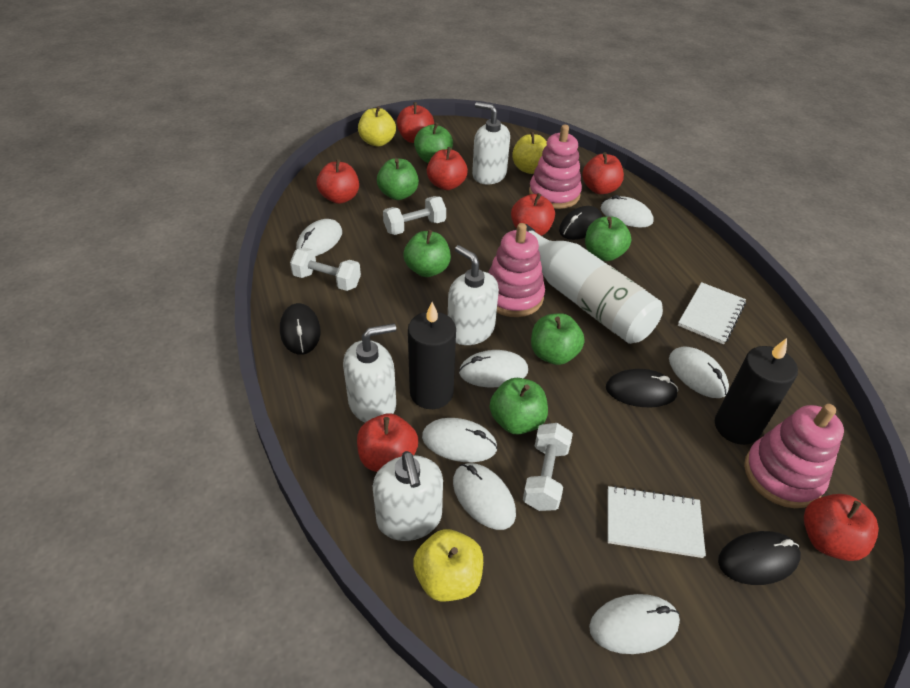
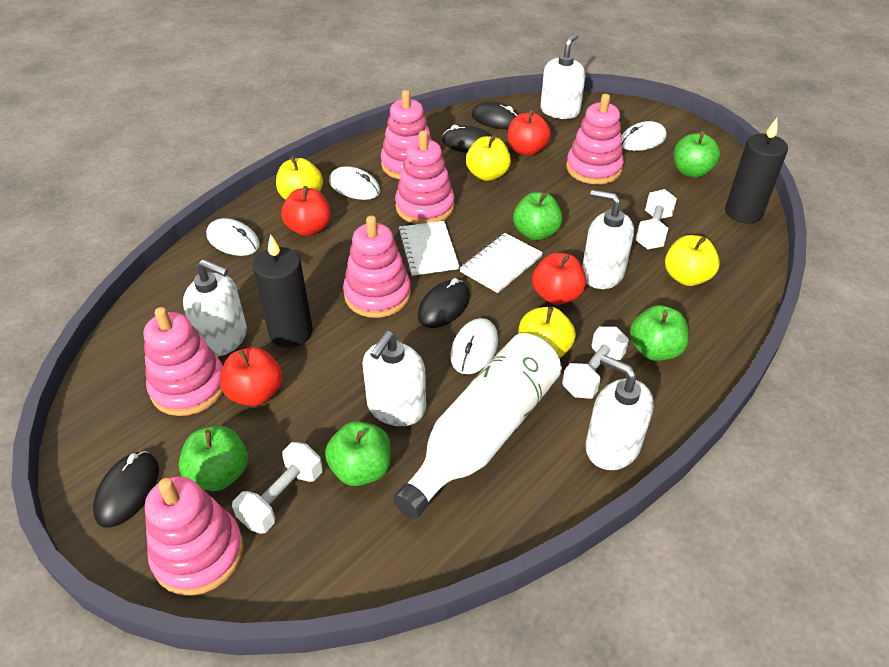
green apple: [377,158,419,200] [403,230,451,277] [414,123,453,163] [490,378,548,435] [531,313,585,365] [585,217,631,261] = 6 -> [179,426,248,491] [325,421,391,486] [513,192,563,240] [630,305,689,361] [674,131,720,178] = 5
pink stacking toy: [488,223,545,317] [529,125,582,209] [744,404,844,508] = 3 -> [144,307,223,416] [145,476,243,596] [343,216,411,318] [381,90,432,179] [395,130,454,224] [566,94,624,184] = 6
red apple: [317,159,359,204] [357,413,418,472] [397,102,434,143] [427,147,468,190] [511,193,555,236] [582,152,624,194] [804,494,879,561] = 7 -> [220,347,282,406] [281,186,331,236] [508,110,551,156] [532,253,586,305] = 4
white mouse: [296,219,342,256] [422,418,498,462] [453,463,516,530] [459,350,528,387] [589,594,680,654] [601,195,654,227] [669,346,729,398] = 7 -> [206,218,260,256] [329,166,380,200] [450,318,498,374] [621,121,667,151] = 4
white soap dispenser: [343,323,396,423] [373,451,443,541] [448,245,499,345] [472,102,510,185] = 4 -> [183,259,247,357] [362,331,426,426] [540,33,585,119] [582,190,634,289] [585,355,654,470] = 5
yellow apple: [358,106,396,147] [413,529,483,601] [512,132,547,174] = 3 -> [276,156,323,200] [466,136,511,181] [518,307,576,358] [665,235,720,286] = 4

